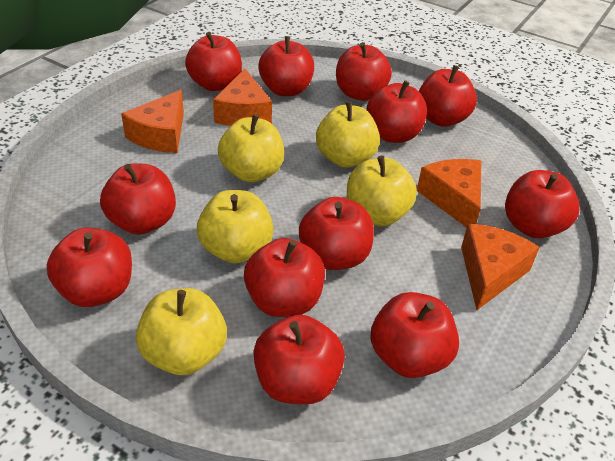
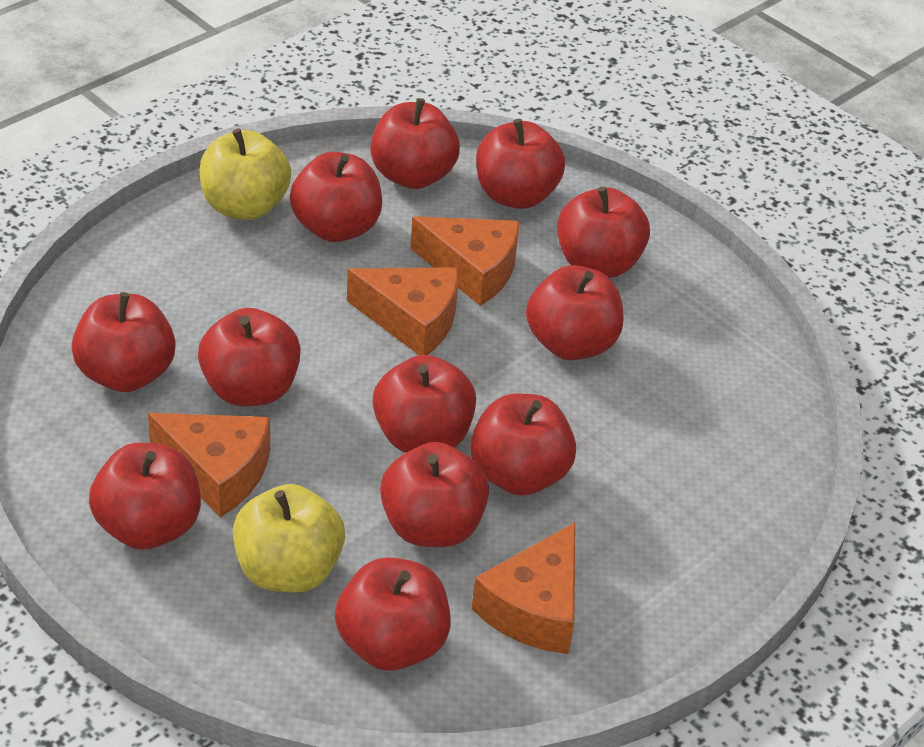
yellow apple: [136,288,227,375] [197,190,274,263] [218,114,284,182] [316,101,380,168] [347,156,417,226] = 5 -> [199,128,291,220] [233,484,345,593] = 2

